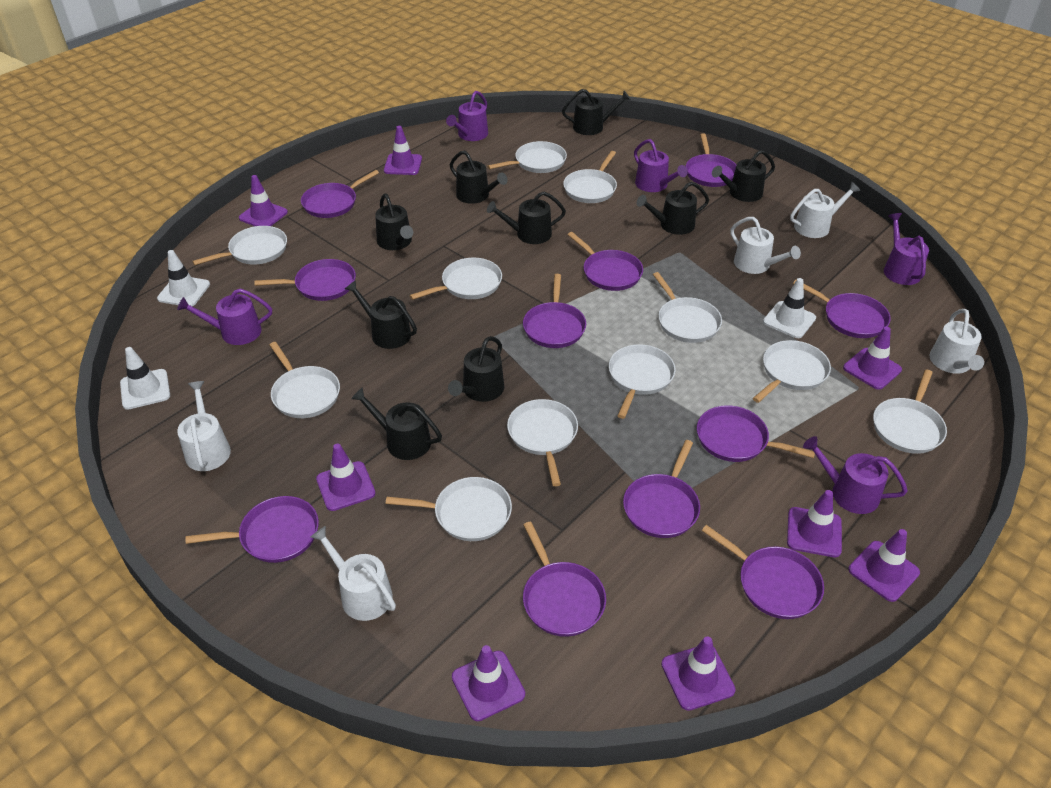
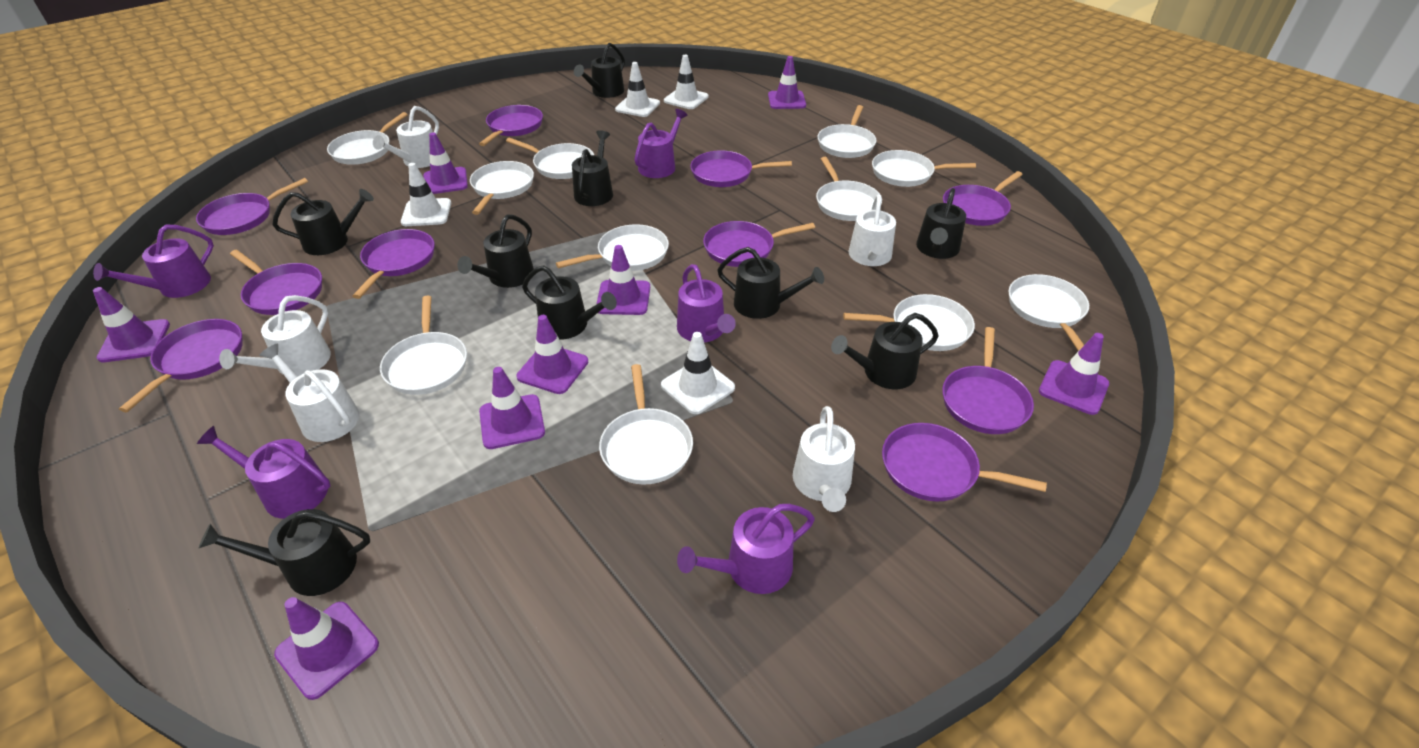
purple pan: [185,496,319,563] [254,259,356,301] [301,170,379,218] [523,274,586,348] [523,522,606,637] [568,232,643,291] [623,440,700,538] [686,133,736,187] [697,405,815,462] [702,525,824,619] [793,280,891,338] = 11 -> [119,319,243,412] [196,178,308,235] [230,250,322,315] [353,229,435,299] [479,105,543,146] [690,150,792,187] [703,221,815,267] [882,423,1047,502] [942,327,1034,434] [943,171,1023,226] = 10
white traffic cone: [120,347,170,410] [157,250,210,306] [763,278,816,338] = 3 -> [401,163,451,226] [615,62,660,117] [661,332,735,414] [664,55,708,109] = 4

